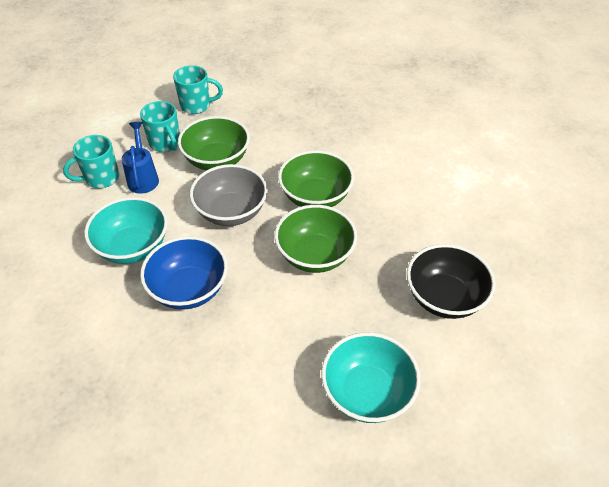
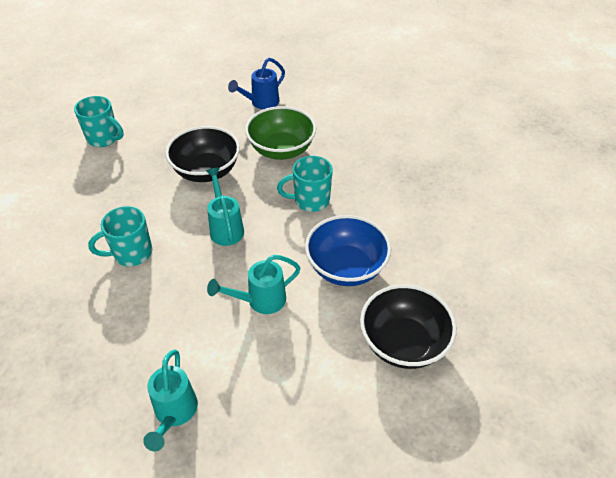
black bowl: [407,244,496,319] = 1 -> [165,126,240,182] [360,284,457,369] = 2
green bowl: [178,116,250,170] [274,205,357,273] [278,150,354,207] = 3 -> [245,106,316,160] = 1
grey bowl: [190,164,268,226] = 1 -> none = 0
turquoise bowl: [84,197,168,264] [321,332,421,423] = 2 -> none = 0
turquoise watering can: none = 0 -> [143,350,198,451] [206,167,244,246] [207,255,301,314] = 3

